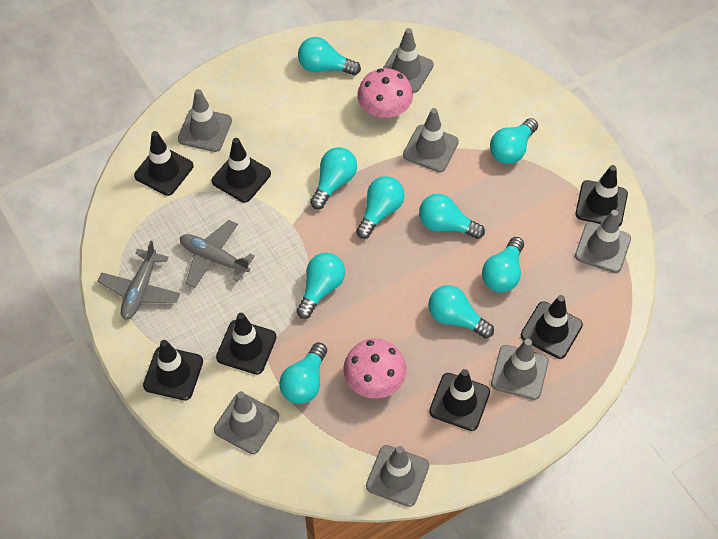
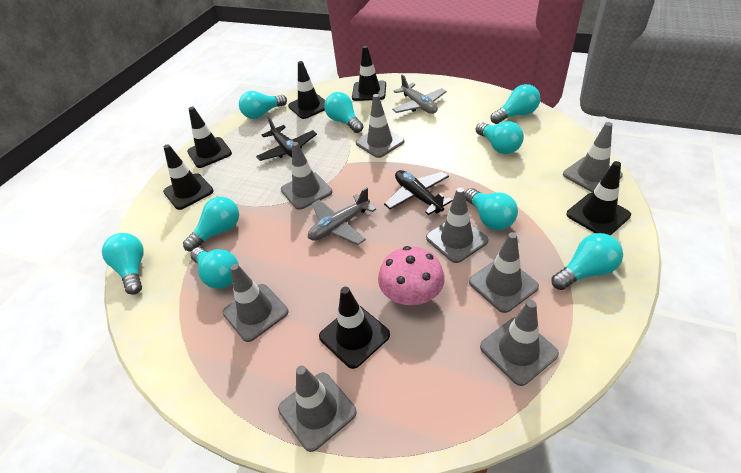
black plane: none = 0 -> [256,117,317,161] [384,170,453,215] = 2
black traffic cone: [134,131,193,196] [143,340,203,400] [212,138,271,203] [216,313,277,374] [429,369,490,431] [521,295,583,359] [575,165,628,227] = 7 -> [163,144,214,210] [187,107,232,168] [288,61,325,119] [319,287,390,369] [352,46,386,101] [566,161,631,236] = 6
grey traffic cone: [178,89,232,152] [214,391,279,454] [366,445,429,507] [383,28,434,93] [403,108,459,172] [491,339,549,400] [575,210,631,273] = 7 -> [222,264,288,342] [278,365,357,452] [281,142,332,210] [356,94,404,158] [426,187,489,263] [469,232,539,313] [480,300,559,386] [563,122,623,193] = 8
pink mushroom: [343,338,406,399] [357,68,413,118] = 2 -> [378,246,445,305] = 1

